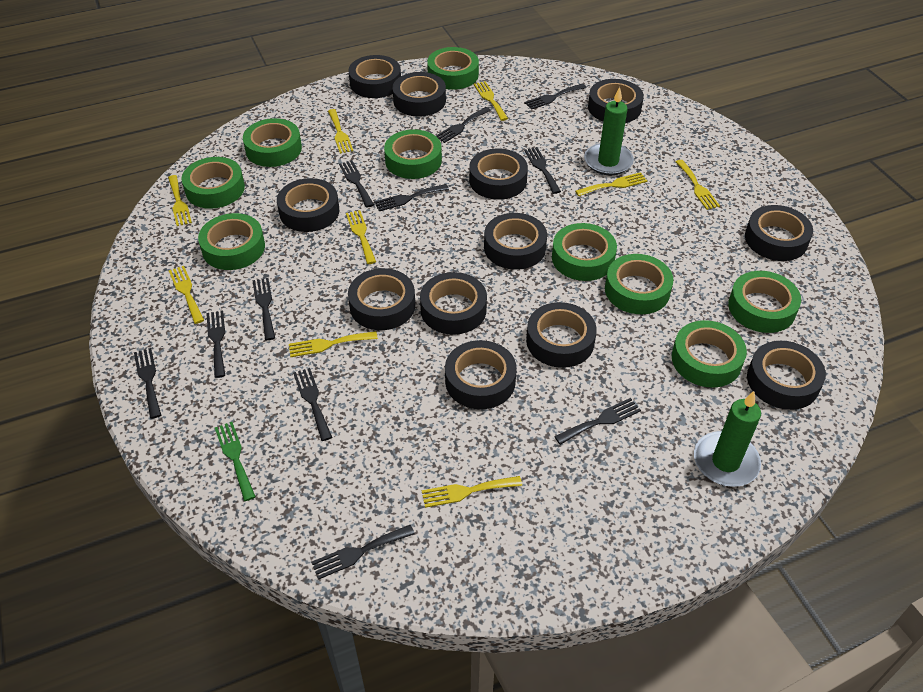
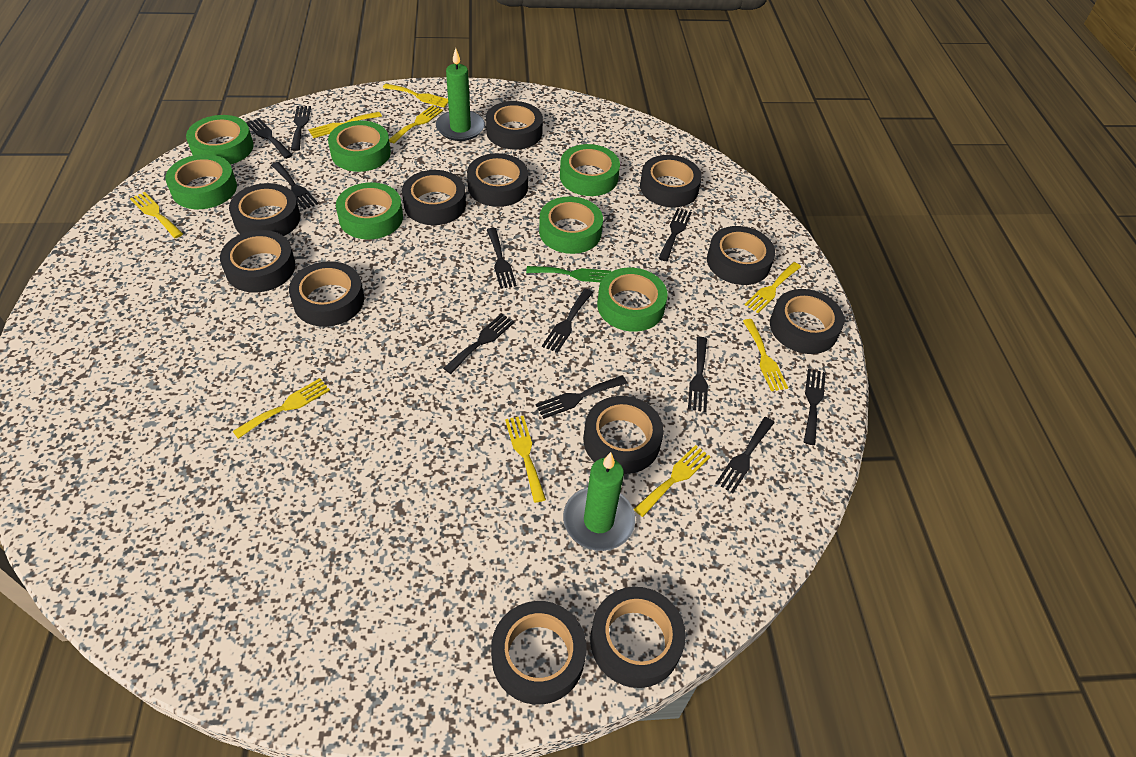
green tape: [181,157,245,209] [198,213,265,270] [243,118,302,167] [384,129,442,179] [427,47,479,90] [552,223,617,281] [605,254,673,314] [672,320,747,388] [728,271,801,333] = 9 -> [165,154,237,209] [186,115,254,165] [328,121,391,172] [336,182,403,239] [539,196,603,254] [560,144,620,196] [597,267,668,332] = 7

